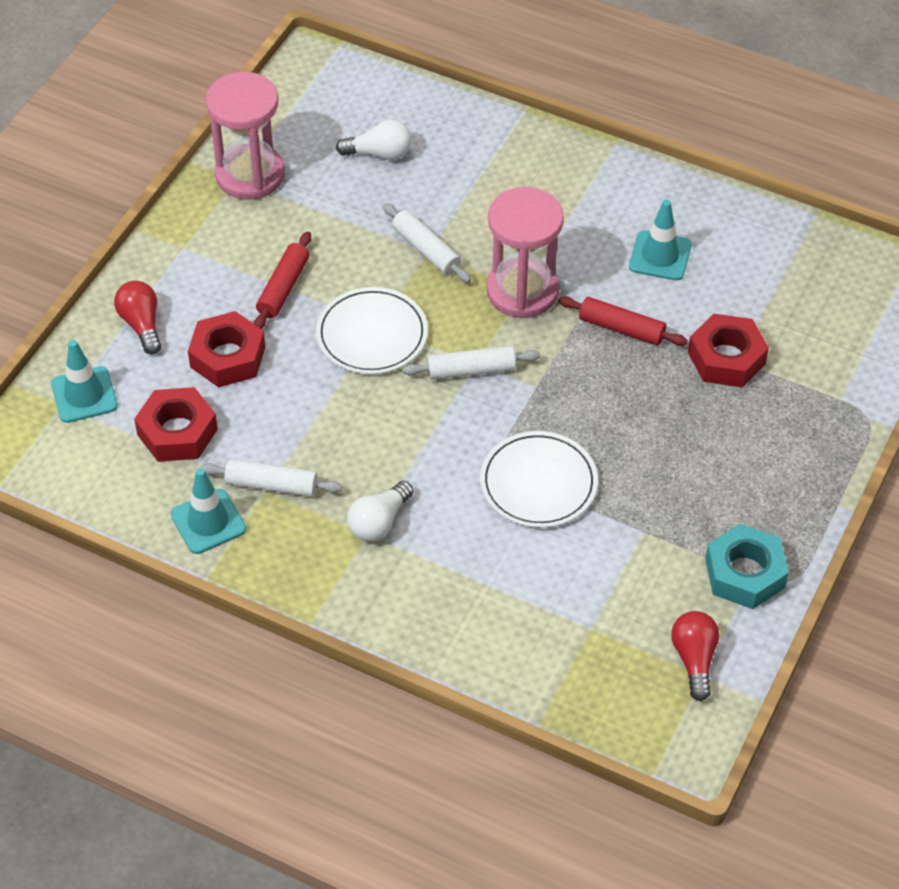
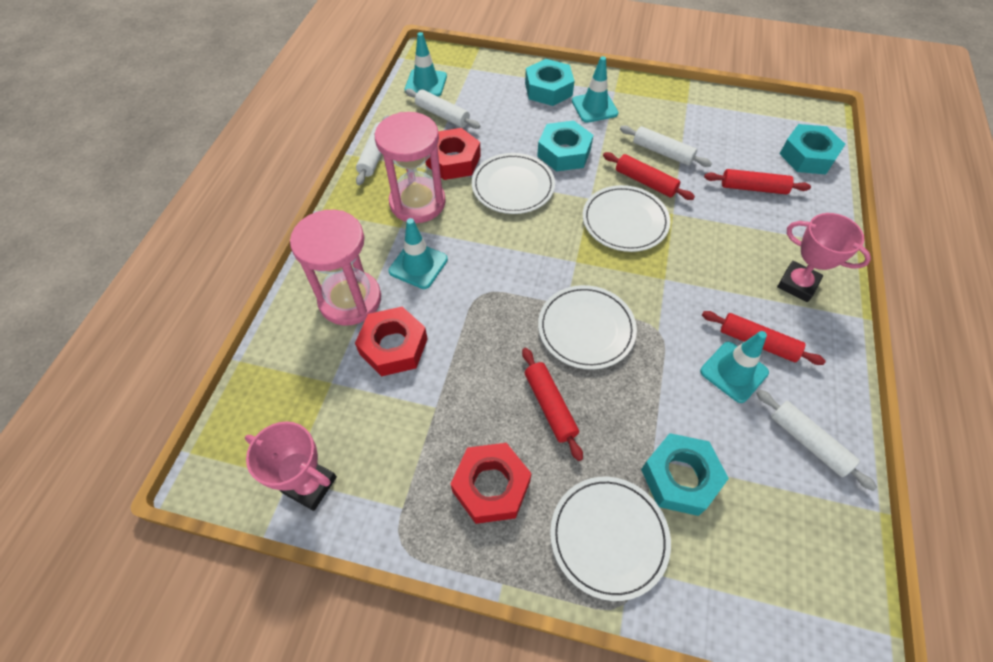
pink trophy: none = 0 -> [245,421,337,511] [777,213,871,302] = 2
red light bulb: [114,281,161,355] [671,611,719,701] = 2 -> none = 0
red rolling pin: [254,232,311,329] [558,296,688,346] = 2 -> [522,348,583,461] [603,152,695,200] [702,311,826,365] [704,169,811,195] = 4
turquoise nut: [705,523,789,609] = 1 -> [525,59,574,106] [537,121,593,171] [641,433,729,516] [780,124,845,175] = 4
turquoise traffic cone: [51,340,118,423] [170,468,246,554] [629,200,692,281] = 3 -> [388,218,448,289] [405,32,447,96] [572,56,619,123] [700,331,769,403] = 4
white light bulb: [336,120,411,160] [347,481,414,542] = 2 -> none = 0
white plate: [316,287,428,374] [480,431,598,528] = 2 -> [472,153,555,214] [538,285,637,370] [550,477,671,601] [583,185,670,252] = 4
white rolling pin: [200,459,342,497] [383,203,471,283] [402,346,540,380] = 3 -> [356,115,389,185] [405,89,480,129] [620,125,712,167] [757,390,877,491] = 4

